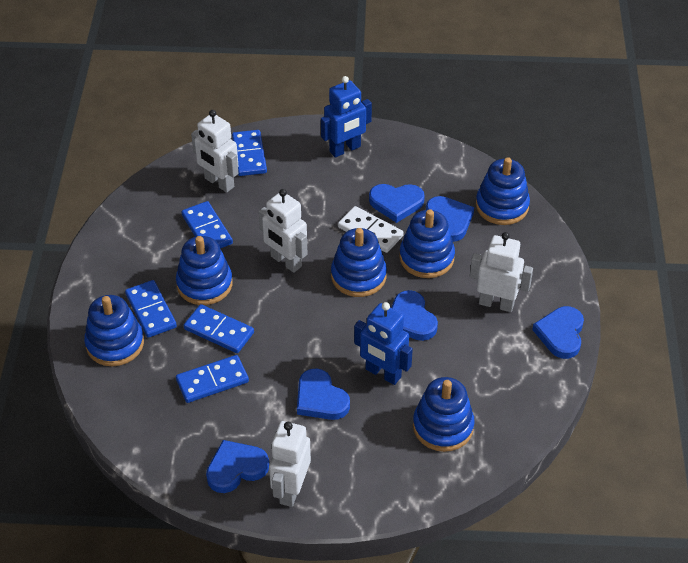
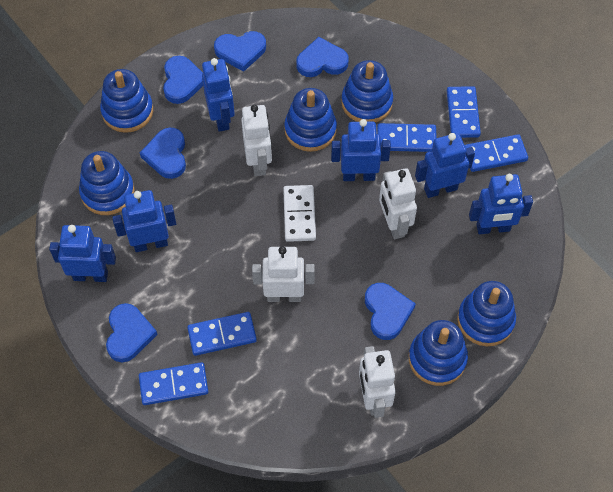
blue robot: [321,76,372,158] [354,302,413,385] = 2 -> [49,225,116,282] [112,190,176,252] [202,58,235,132] [331,119,391,181] [415,133,475,198] [469,174,533,234] = 6

